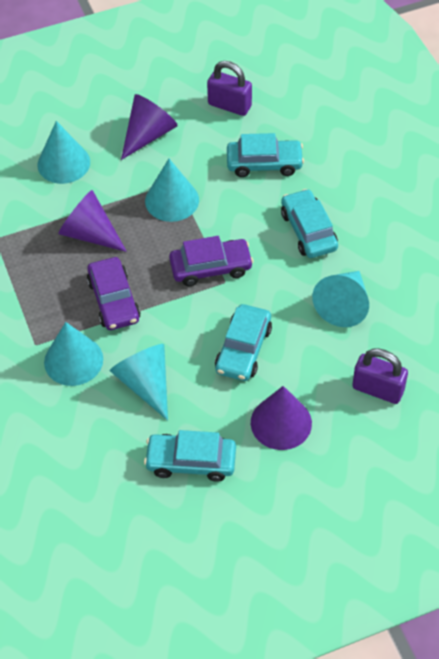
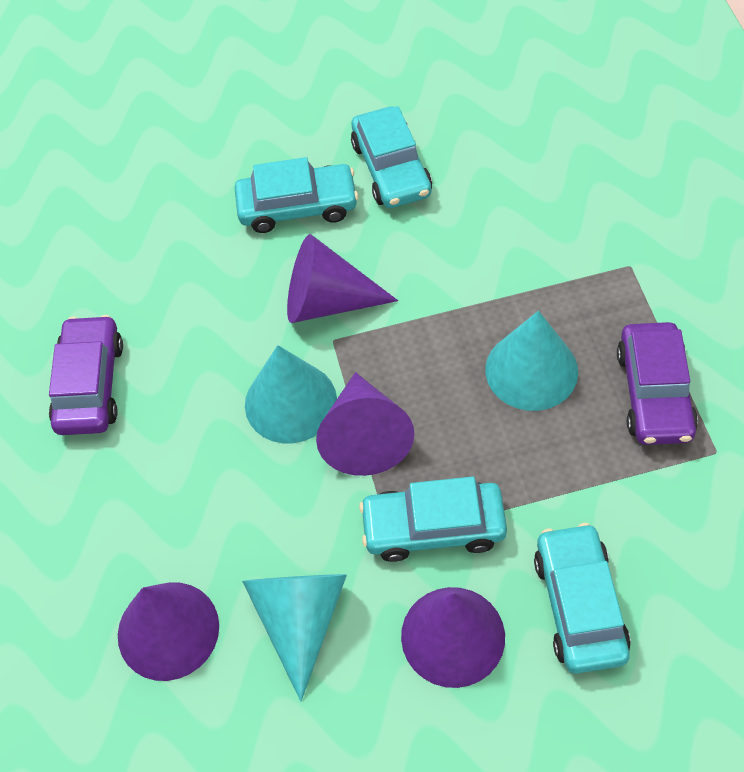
purple cone: [58,190,127,252] [121,94,178,160] [251,386,312,450] = 3 -> [118,582,219,681] [287,234,398,323] [316,372,414,476] [401,587,505,688] = 4
purple padlock: [207,61,252,116] [352,348,408,404] = 2 -> none = 0
turquoise cone: [37,121,90,184] [44,322,103,386] [110,344,168,421] [145,159,199,222] [312,271,369,327] = 5 -> [242,574,347,701] [245,345,337,443] [485,311,578,411] = 3

